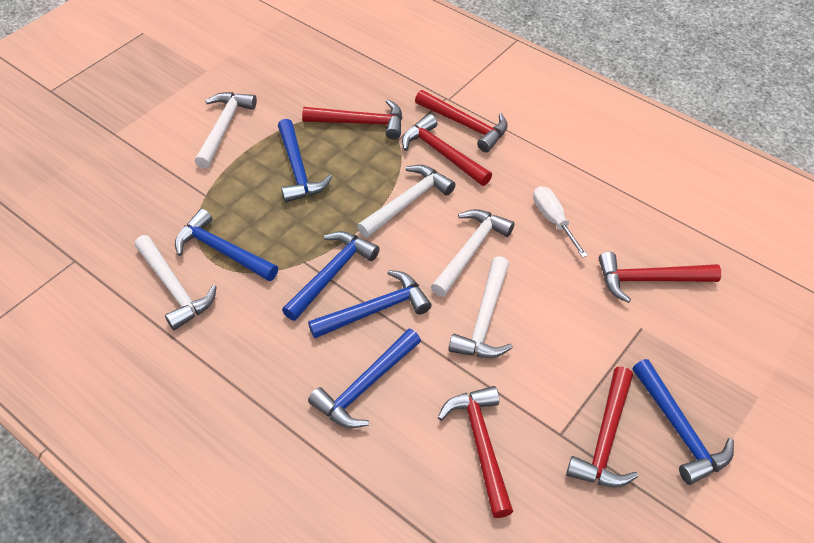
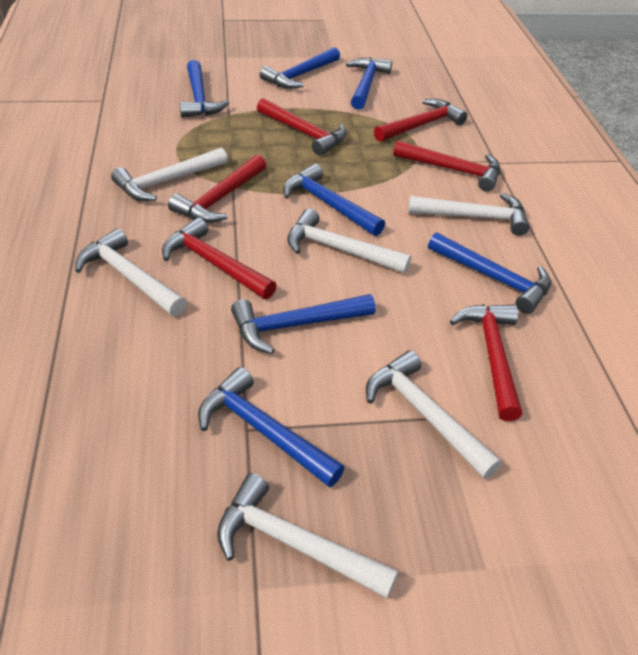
blue hammer: [175,209,278,281] [278,119,332,203] [282,231,380,321] [308,270,432,338] [308,328,421,428] [632,359,734,485] = 6 -> [180,60,229,118] [198,367,344,487] [231,294,375,354] [260,47,340,89] [283,164,385,236] [346,57,392,110] [428,232,551,314] = 7
white hammer: [135,235,217,330] [195,92,257,168] [357,165,456,238] [431,209,515,297] [448,256,513,358] = 5 -> [75,228,186,316] [111,147,228,201] [217,473,398,598] [287,209,411,273] [366,351,502,479] [408,193,529,236] = 6
white screwdriver: [533,186,588,258] = 1 -> none = 0

